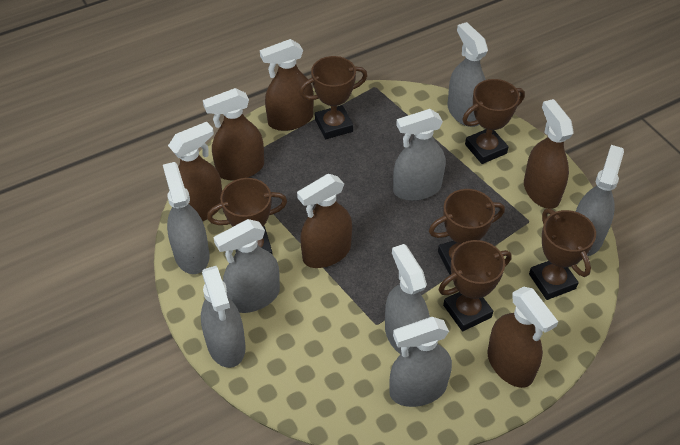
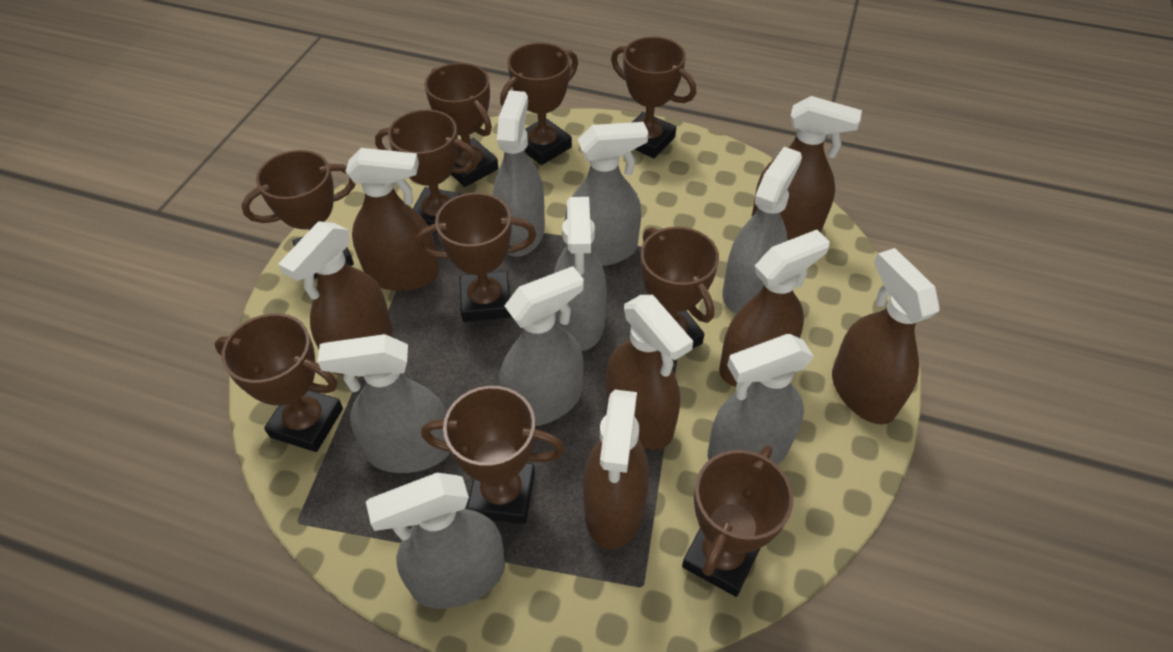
brown spray bottle: [168,122,222,221] [203,88,264,181] [260,39,314,131] [297,174,352,268] [487,286,558,388] [524,99,574,209] = 6 -> [278,221,392,375] [345,148,439,291] [583,390,649,549] [606,295,693,450] [719,230,830,387] [752,96,862,240] [832,248,940,425] = 7
brown trophy: [207,178,287,255] [299,56,367,139] [429,189,505,275] [439,240,512,332] [462,79,525,164] [529,209,596,300] = 6 -> [214,313,343,452] [241,150,355,279] [375,109,479,232] [416,193,536,322] [421,386,565,524] [425,63,499,187] [500,43,578,165] [611,37,696,158] [641,227,719,349] [682,445,793,597] = 10

